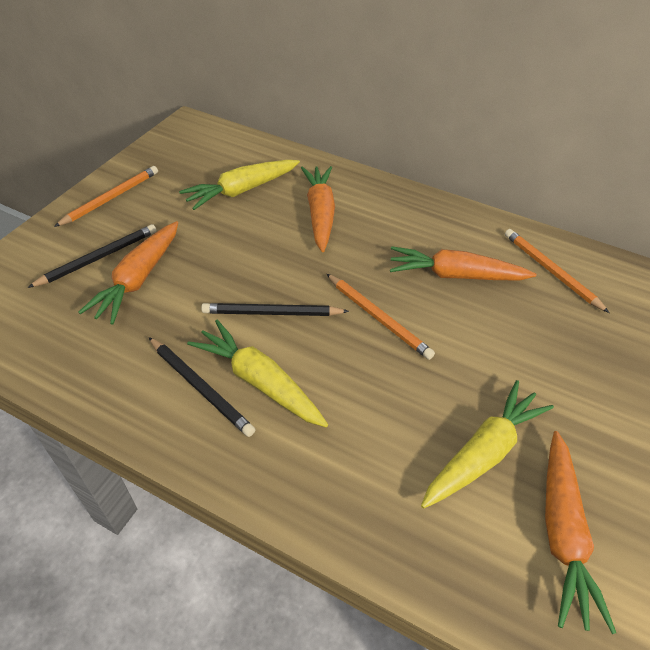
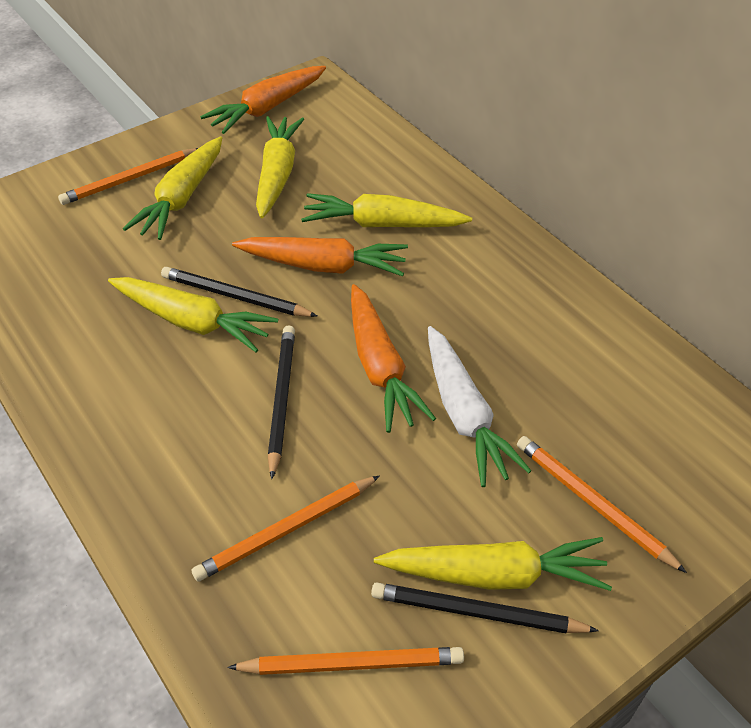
orange carrot: [78,221,178,325] [301,166,335,252] [390,246,537,281] [545,431,616,634] = 4 -> [200,66,326,134] [232,237,408,276] [351,284,436,433] = 3
orange pencil: [54,166,158,227] [327,274,435,360] [505,229,609,313] = 3 -> [58,148,198,205] [192,476,380,582] [227,647,464,675] [517,436,687,573] = 4
white carrot: none = 0 -> [428,326,531,487] = 1
yellow carrot: [179,160,300,210] [187,320,328,427] [421,380,554,509] = 3 -> [108,277,278,352] [123,136,222,240] [256,116,304,218] [301,193,472,227] [374,537,612,591] = 5

